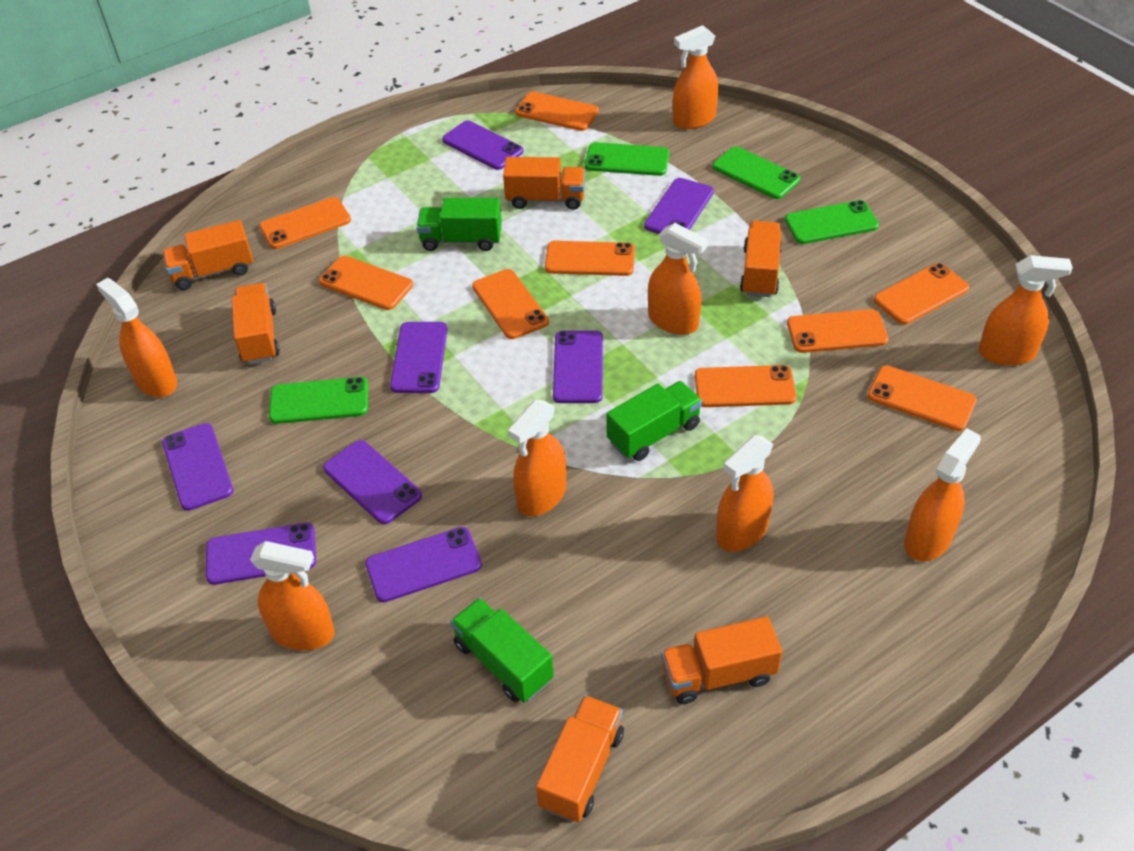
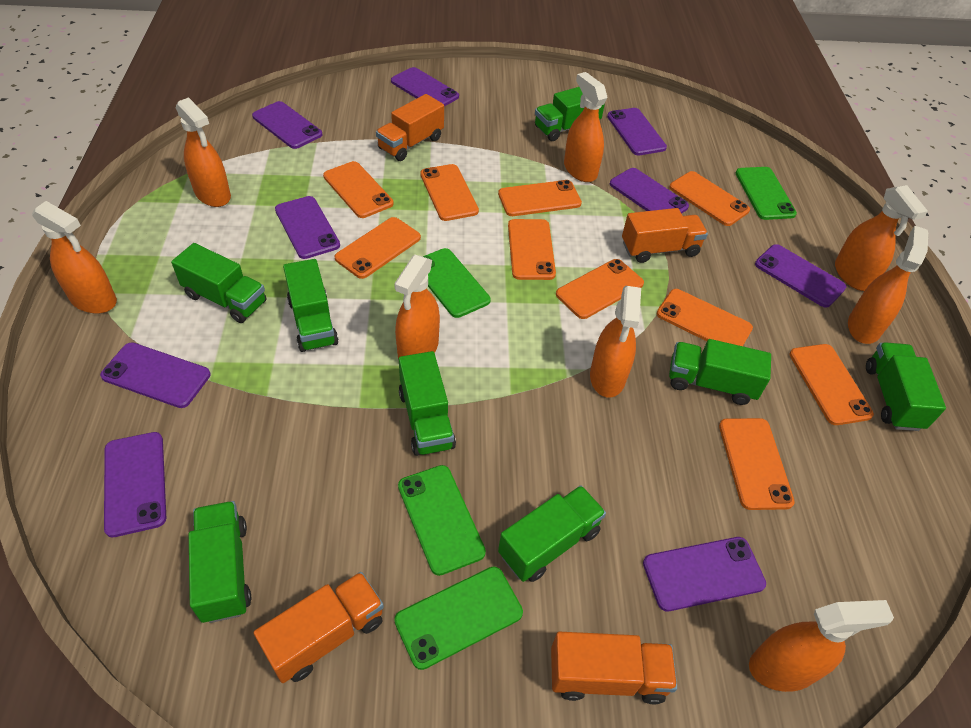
green truck: [417,198,502,251] [450,598,554,702] [606,381,702,461] = 3 -> [171,243,266,323] [189,501,251,623] [283,259,339,352] [399,351,456,456] [498,485,606,582] [535,87,605,141] [669,339,771,405] [866,342,946,431] = 8
orange phone: [259,197,351,249] [319,256,413,310] [472,269,549,339] [515,92,599,131] [545,241,635,276] [695,365,797,407] [787,309,889,353] [868,365,977,431] [874,263,969,325] = 9 -> [323,161,394,218] [335,217,421,279] [420,164,479,221] [498,180,582,216] [508,219,556,280] [556,259,644,319] [657,289,753,346] [669,171,750,226] [719,418,795,510] [790,344,874,425] = 10
orange truck: [162,220,253,290] [232,283,280,364] [503,157,585,210] [536,695,624,822] [661,616,782,704] [740,221,782,297] = 6 -> [254,572,384,683] [376,94,444,161] [551,632,677,704] [622,208,708,263] = 4
purple phone: [162,423,233,511] [206,523,316,585] [323,440,422,524] [365,527,482,602] [390,322,447,393] [442,120,523,170] [553,330,603,403] [644,178,714,234] = 8 -> [100,343,211,408] [104,432,166,537] [252,101,322,149] [275,196,340,259] [391,67,459,106] [607,108,667,155] [610,168,689,214] [643,537,766,611] [755,244,846,308] = 9

